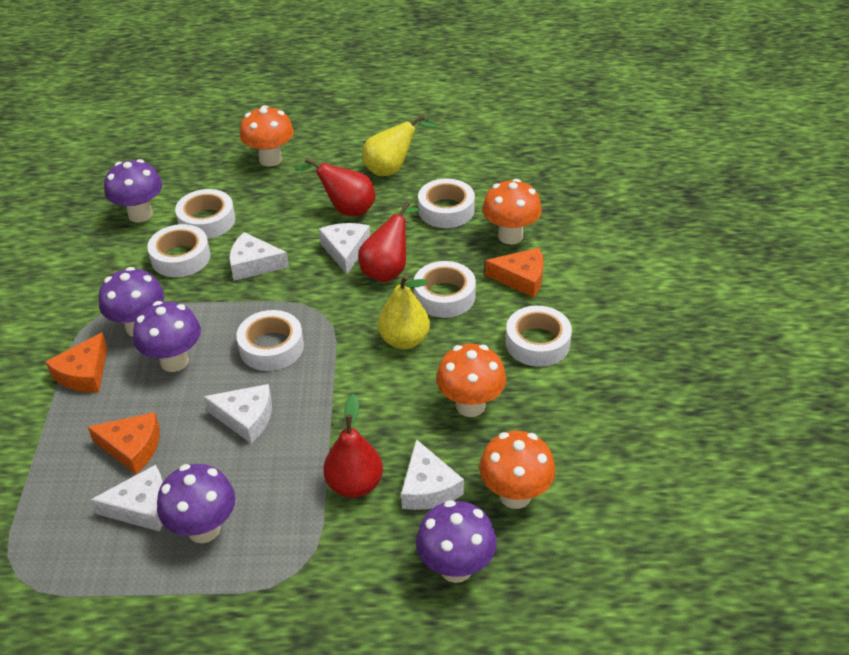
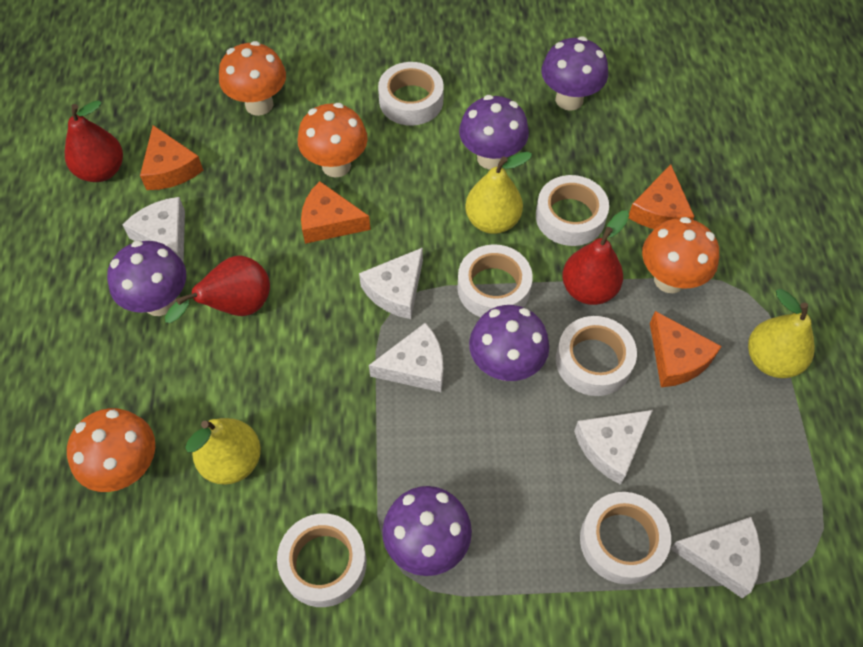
orange cheese: [45,332,108,392] [88,412,160,474] [485,248,544,298] = 3 -> [140,125,203,190] [301,181,371,244] [629,164,695,229] [650,311,722,387] = 4
yellow pear: [362,115,437,176] [378,274,430,349] = 2 -> [185,418,261,484] [465,152,532,234] [748,289,815,378] = 3

